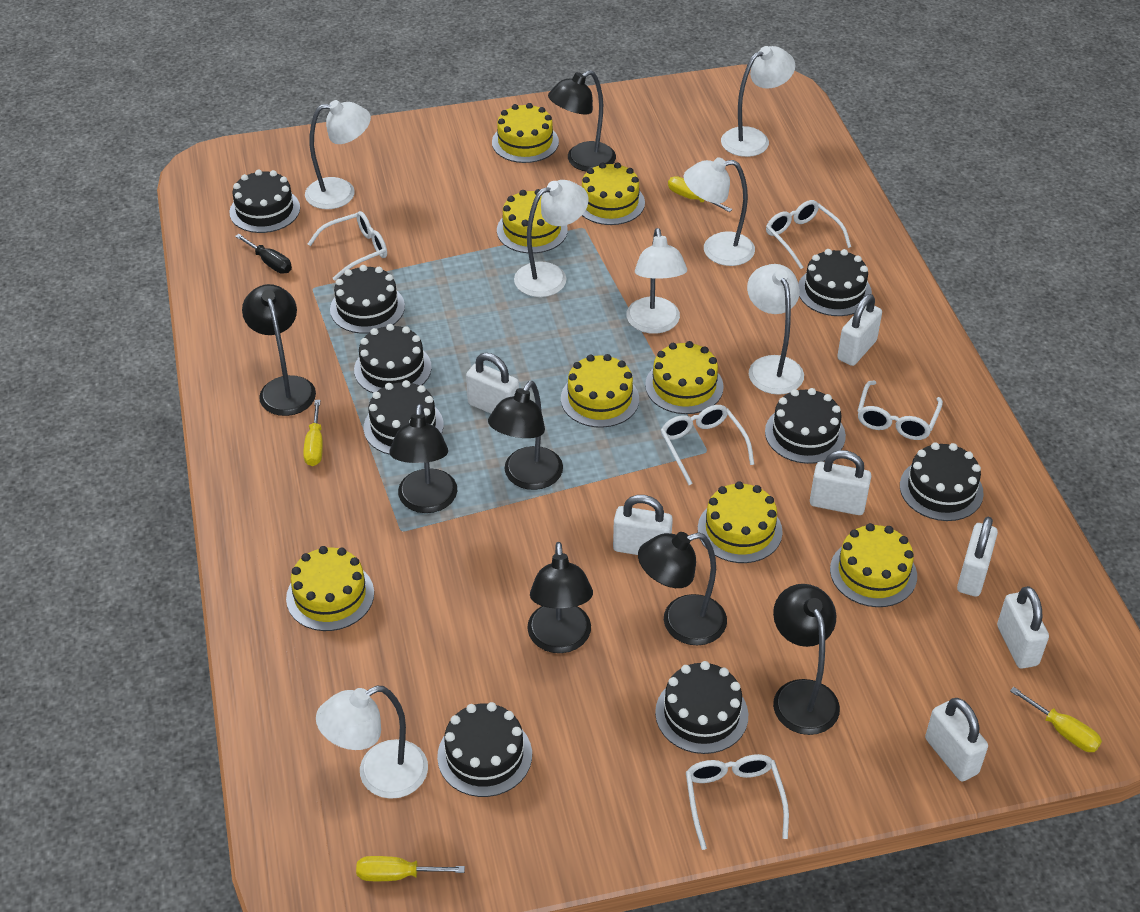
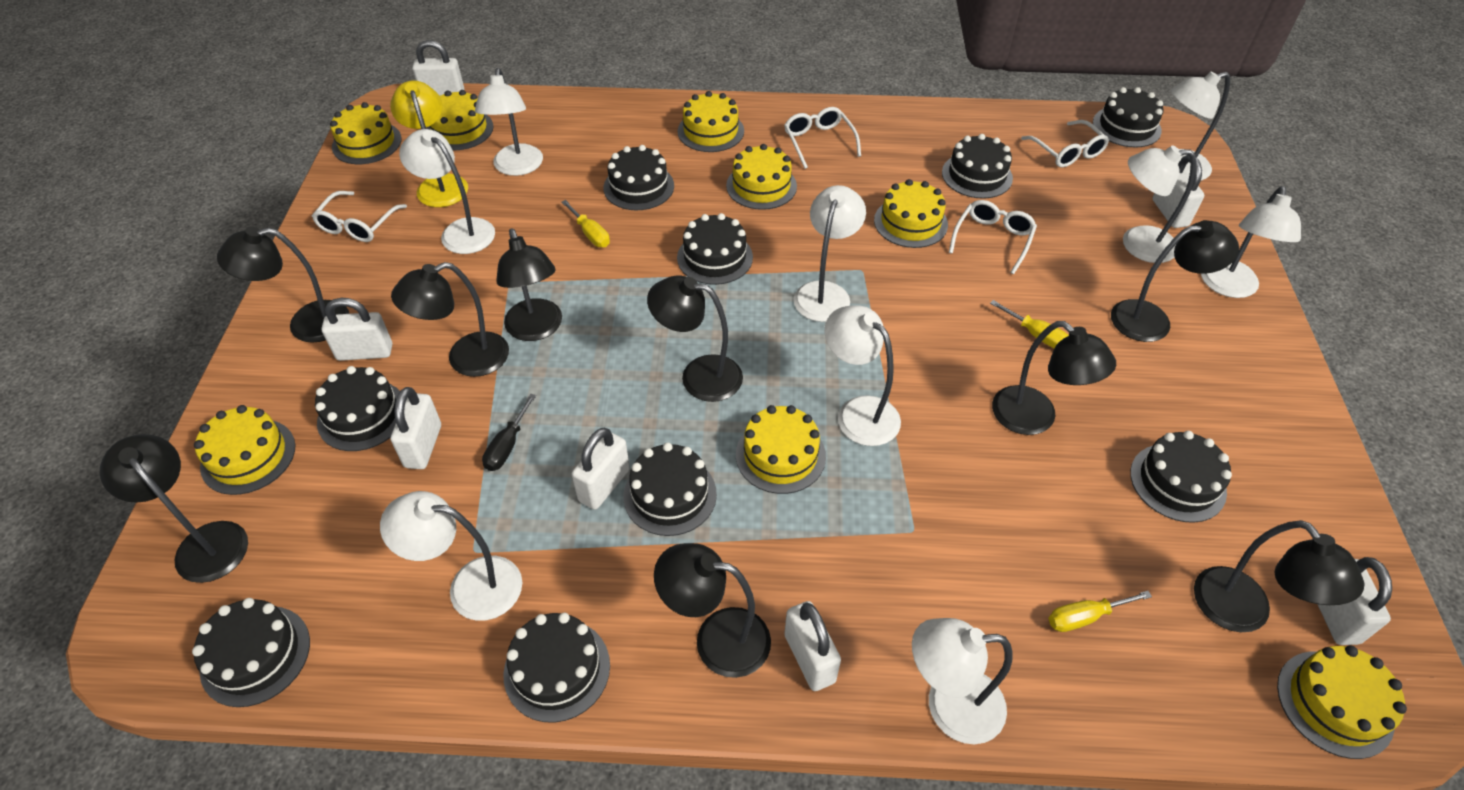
black lamp: [242,284,316,416] [389,404,457,513] [488,381,563,490] [527,542,593,653] [548,70,616,172] [638,532,727,645] [773,584,840,735] = 7 -> [100,434,248,583] [217,227,349,343] [391,262,509,377] [496,228,562,341] [647,275,743,402] [654,543,771,678] [992,321,1116,435] [1111,220,1239,342] [1194,520,1365,632] = 9
white glasses: [308,211,387,281] [660,405,754,485] [686,754,789,850] [766,200,851,269] [857,380,943,440] = 5 -> [312,191,407,242] [784,107,861,169] [949,200,1037,274] [1021,120,1109,167] = 4
white lamp: [305,100,371,209] [316,686,428,799] [514,180,589,297] [626,228,687,334] [684,157,755,266] [721,46,795,157] [747,264,804,395] = 7 -> [380,491,522,621] [399,129,495,254] [475,68,543,176] [794,185,866,322] [824,305,901,446] [912,618,1013,744] [1123,145,1196,263] [1171,72,1230,180] [1201,186,1301,298] = 9
yellow lamp: none = 0 -> [390,80,468,207] = 1
yellow screwdriver: [303,400,323,466] [356,856,465,881] [668,176,733,212] [1010,687,1102,752] = 4 -> [562,200,610,247] [990,300,1069,348] [1049,591,1152,632] = 3

